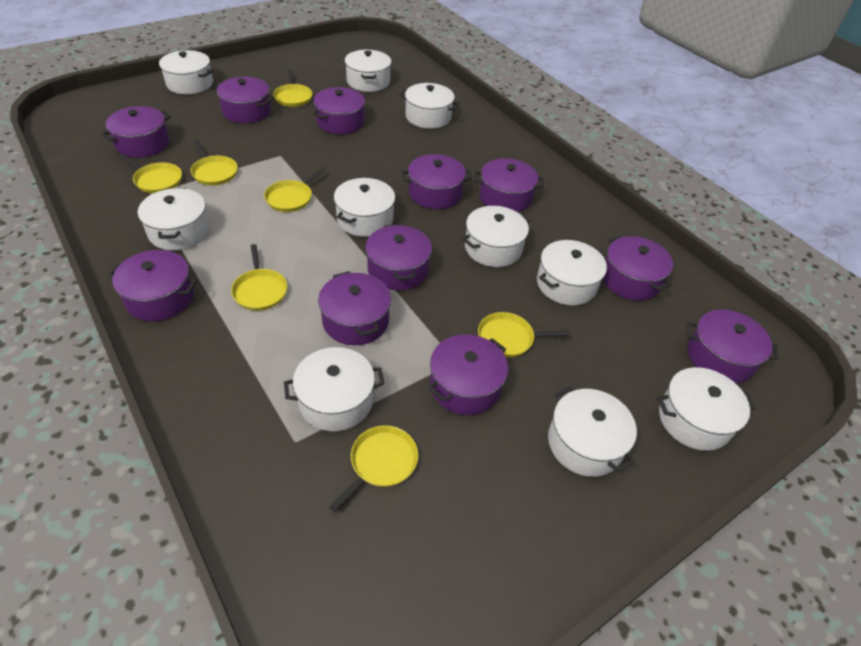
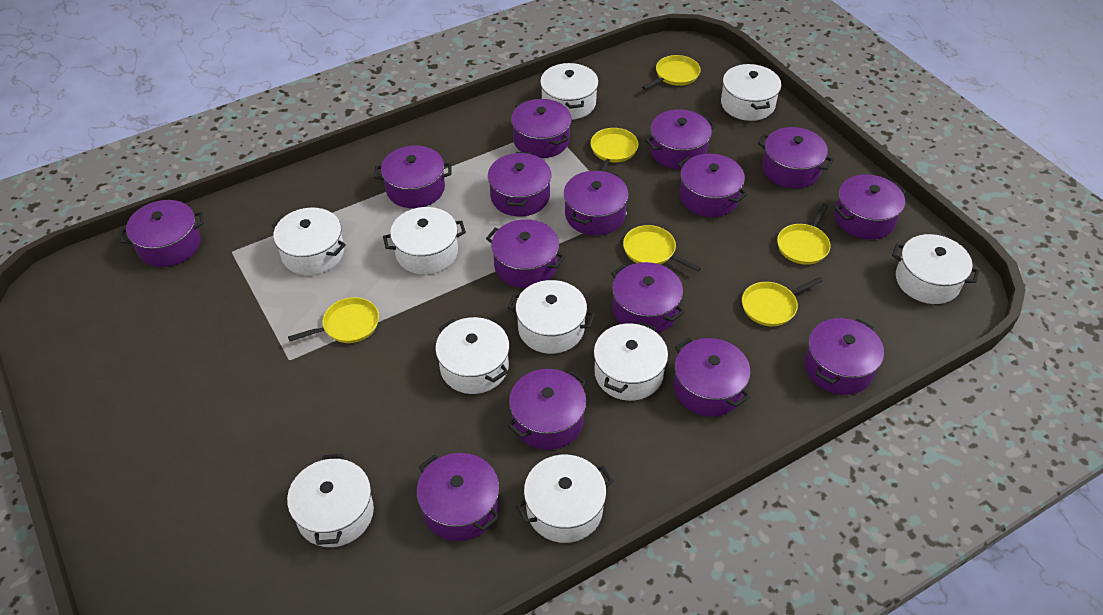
purple pot: [101,106,171,158] [108,250,197,321] [216,77,272,123] [313,87,365,134] [318,271,391,345] [365,224,432,290] [401,154,472,209] [429,334,508,415] [474,158,544,212] [603,235,673,301] [687,309,778,383] = 11 -> [120,200,204,267] [374,145,451,208] [417,453,499,541] [486,219,565,288] [488,152,551,216] [508,369,587,450] [511,99,572,158] [564,170,629,235] [611,262,684,333] [645,109,715,170] [674,338,751,417] [678,154,747,217] [758,127,834,189] [805,318,884,395] [835,174,906,240] = 15
yellow pan: [119,154,182,193] [191,140,238,185] [231,244,287,311] [264,167,326,212] [273,70,312,107] [329,425,418,512] [478,312,570,358] = 7 -> [288,297,379,343] [590,128,639,171] [623,225,701,272] [642,55,701,90] [742,277,823,326] [777,203,831,265] = 6

